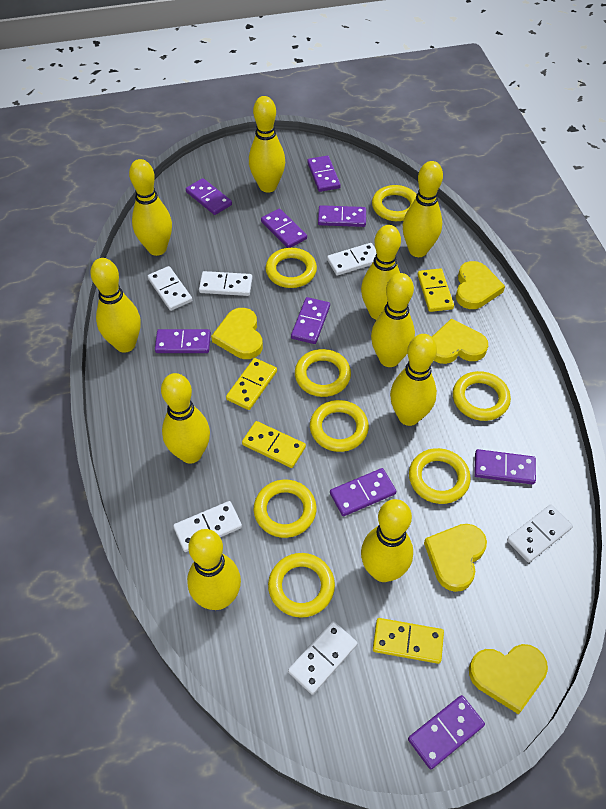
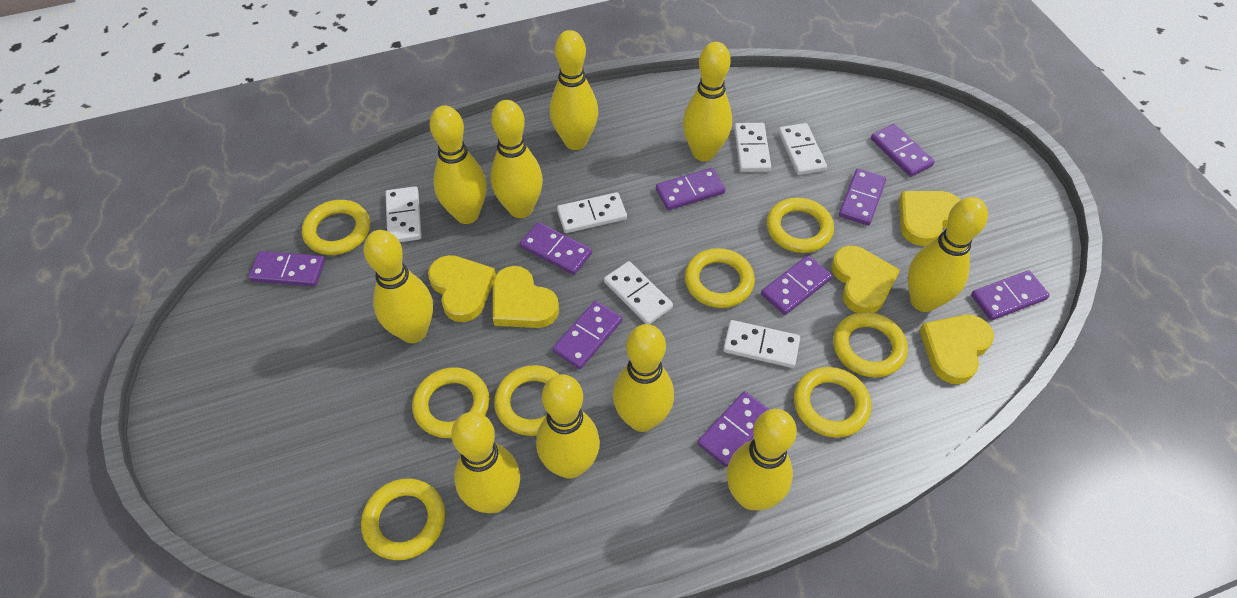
yellow domino: [226,358,277,410] [242,421,306,468] [373,618,444,664] [418,268,454,312] = 4 -> none = 0

